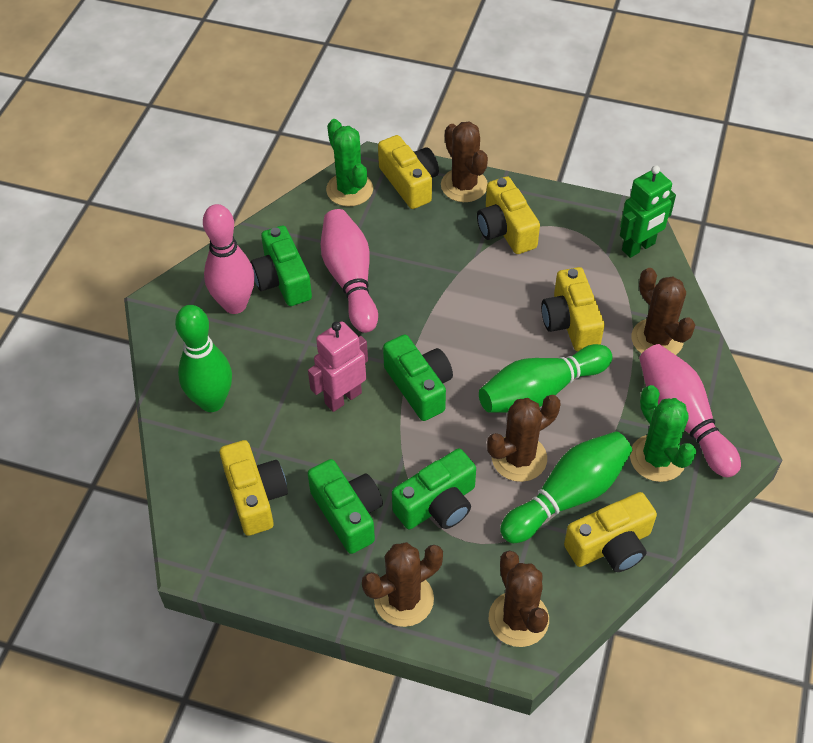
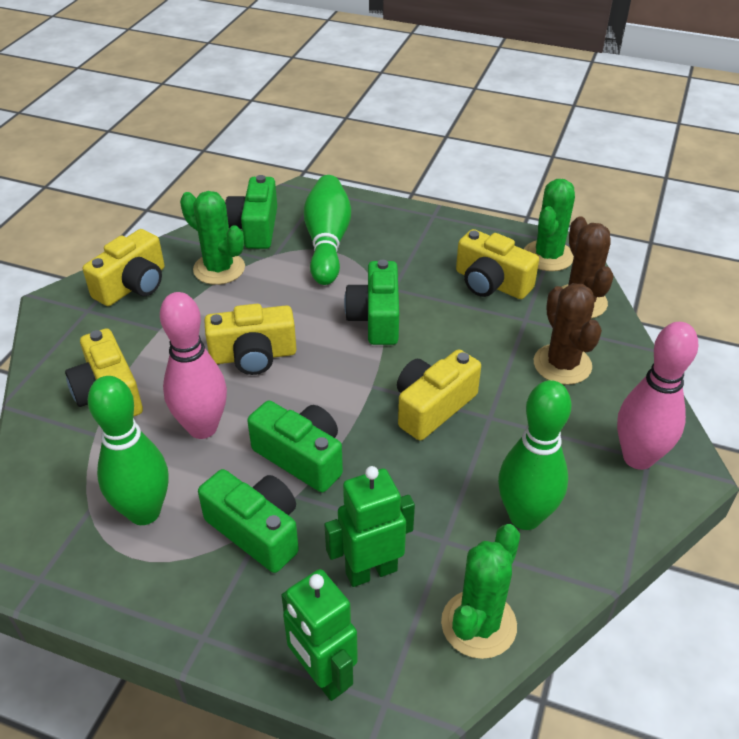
brown cactus: [362,542,443,627] [441,122,488,202] [487,395,560,482] [489,551,549,647] [631,268,695,355] = 5 -> [534,283,602,385] [562,216,613,319] = 2
green cactus: [326,119,373,207] [630,385,697,482] = 2 -> [180,191,245,285] [441,524,520,659] [524,179,575,271] = 3
green robot: [620,165,676,258] = 1 -> [281,569,358,701] [324,466,415,587] = 2
pink bowling pin: [203,204,255,314] [321,209,378,333] [639,344,741,478] = 3 -> [160,292,227,439] [617,322,698,470] = 2
pink robot: [308,321,368,412] = 1 -> none = 0

